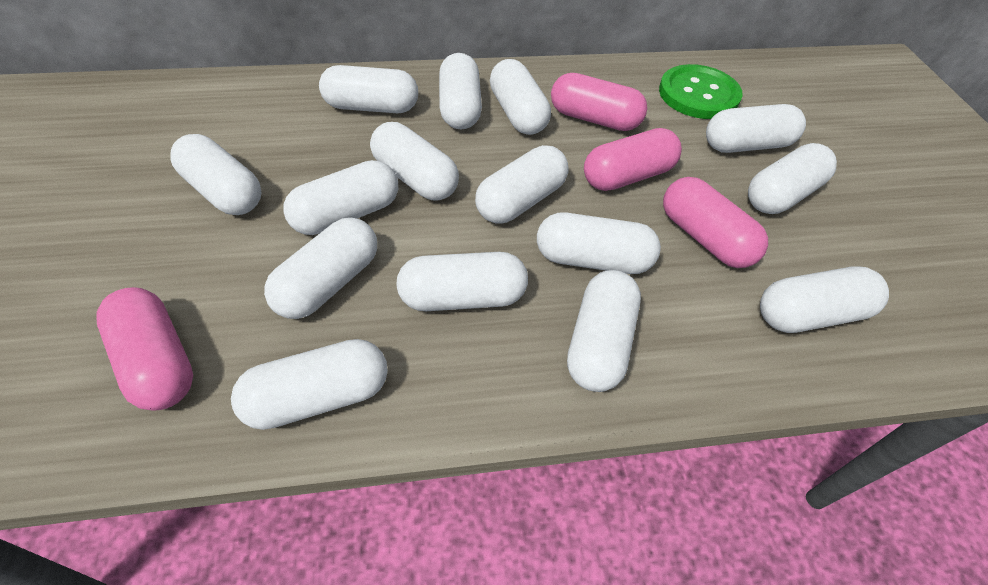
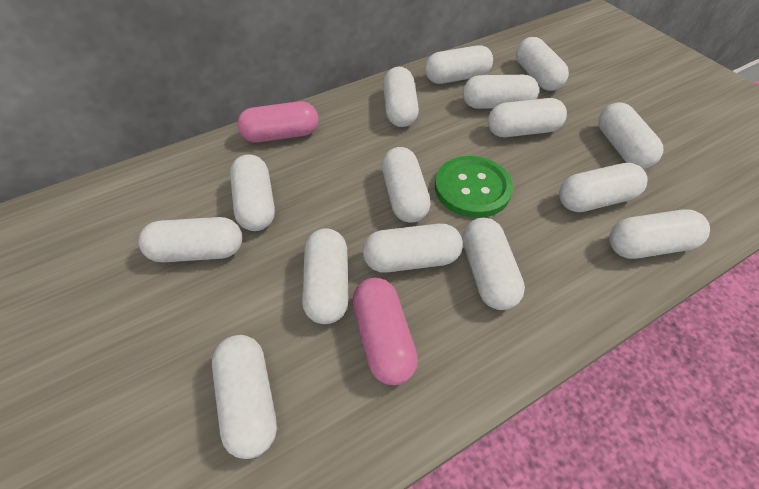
pink capsule: [96,287,193,411] [551,73,647,131] [584,128,682,191] [663,177,768,268] = 4 -> [237,101,319,143] [352,278,418,385] = 2

